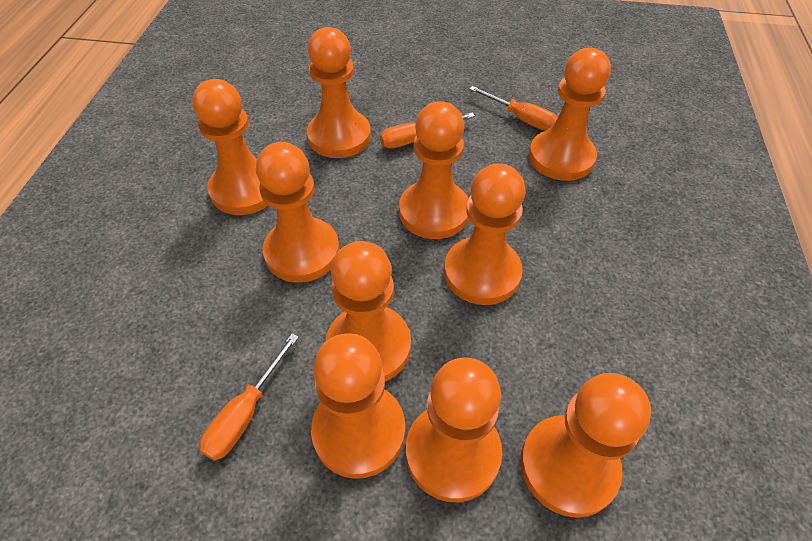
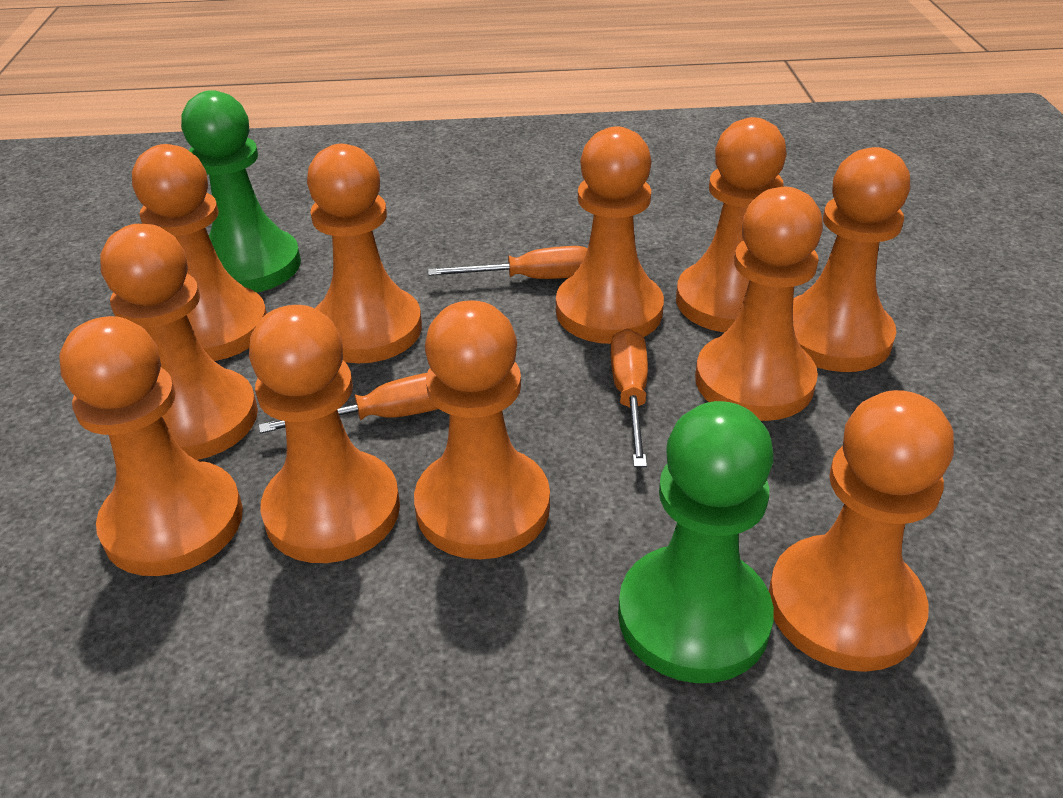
green pawn: none = 0 -> [181,90,301,293] [618,401,774,683] = 2
orange pawn: [193,79,268,215] [256,142,340,283] [307,27,371,158] [311,333,405,479] [326,241,411,382] [399,101,469,239] [406,358,502,502] [444,163,526,305] [521,373,651,518] [529,48,611,181] = 10 -> [59,316,243,576] [100,224,258,460] [132,144,267,361] [249,305,400,563] [307,144,422,363] [414,300,550,559] [556,126,664,344] [676,117,787,333] [695,187,823,421] [769,390,954,672] [793,147,910,372] = 11

